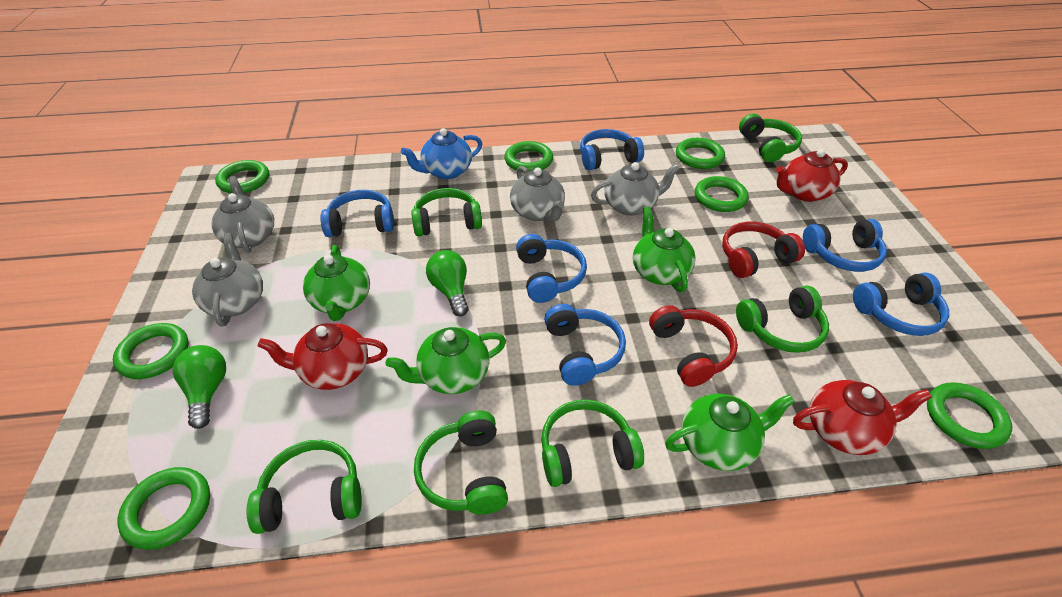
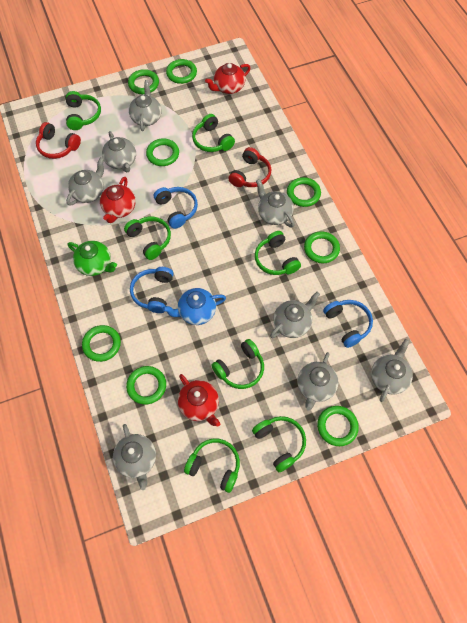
blue headphones: [321,190,394,237] [516,234,587,303] [544,304,626,386] [580,129,644,170] [803,219,887,272] [853,272,949,336] = 6 -> [130,267,174,313] [154,187,198,229] [323,300,373,348] = 3
green headphones: [247,440,362,534] [411,188,482,237] [414,410,508,515] [541,399,644,487] [736,285,829,353] [739,114,802,162] = 6 -> [66,91,101,130] [124,217,171,260] [184,439,240,493] [192,114,235,152] [211,339,264,389] [252,416,306,472] [255,231,301,275] = 7
green light bulb: [173,345,226,429] [426,250,469,316] = 2 -> none = 0
green ring: [113,323,188,379] [117,467,210,550] [215,160,269,193] [504,141,553,173] [676,138,725,169] [695,176,749,212] [927,382,1012,449] = 7 -> [82,325,121,362] [126,366,166,405] [128,69,159,94] [146,138,179,166] [166,59,197,84] [287,177,321,207] [304,231,340,263] [317,406,359,446] = 8
green teapot: [303,245,370,321] [386,327,506,394] [633,206,696,292] [665,394,795,471] = 4 -> [68,241,117,276] = 1
grey teapot: [192,233,263,326] [211,176,274,253] [510,166,565,222] [591,162,680,216] = 4 -> [66,157,104,206] [102,131,136,172] [113,424,156,490] [129,80,161,131] [256,179,294,228] [270,292,320,338] [297,352,338,411] [371,339,413,402] = 8

